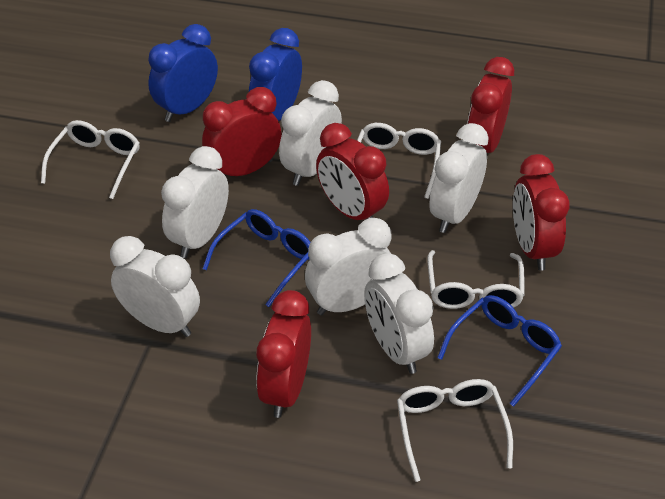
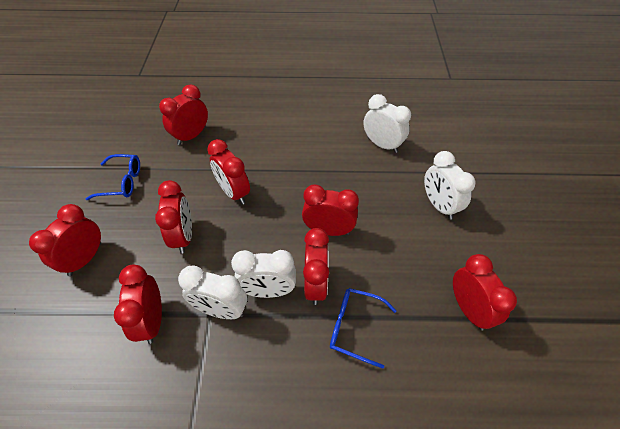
blue clock: [148,24,218,122] [249,28,302,121] = 2 -> none = 0
red clock: [202,87,282,176] [256,290,311,418] [316,123,389,220] [467,57,514,153] [513,154,570,271] = 5 -> [29,204,101,276] [114,265,162,344] [155,180,192,254] [159,84,208,145] [207,139,250,204] [302,184,359,236] [303,228,329,305] [453,254,517,331] = 8
white clock: [110,236,200,337] [161,146,229,258] [279,80,342,186] [305,218,392,315] [364,253,434,374] [429,123,489,233] = 6 -> [178,266,247,319] [231,250,296,298] [363,94,411,153] [424,151,476,220] = 4
white glasses: [41,120,140,199] [357,123,441,199] [397,379,513,482] [427,250,525,309] = 4 -> none = 0

